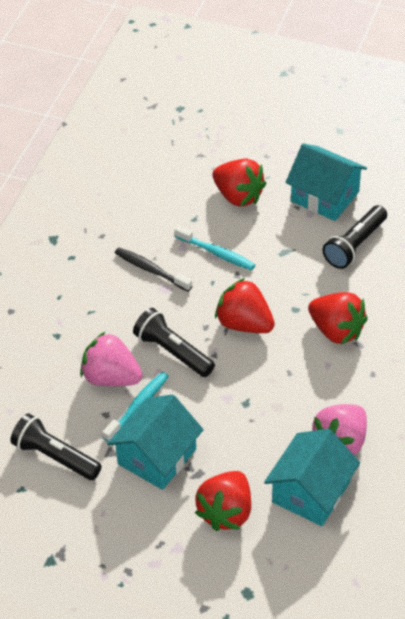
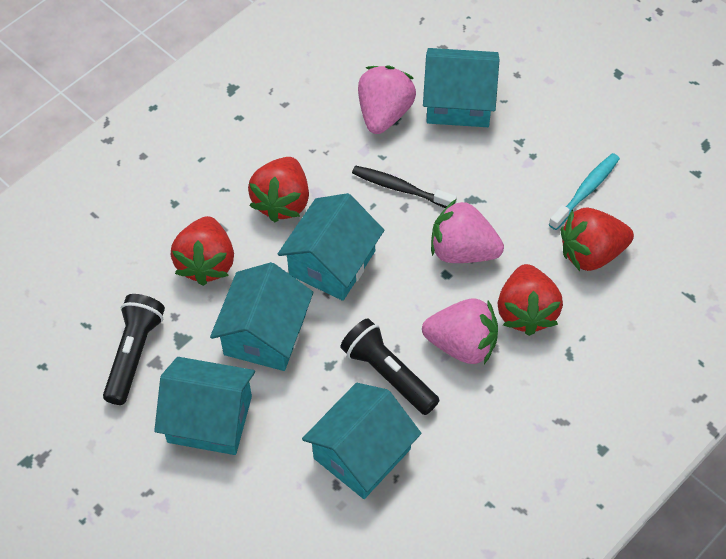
black flashlight: [10,413,102,480] [133,308,215,377] [322,205,387,269] = 3 -> [103,294,165,405] [340,318,440,415] = 2
pink strawberry: [80,331,143,386] [312,404,367,455] = 2 -> [358,65,416,134] [422,298,498,364] [431,199,504,263] = 3
turquoise house: [107,394,204,490] [264,429,360,526] [285,144,367,221] = 3 -> [154,357,255,455] [210,262,313,371] [277,193,384,301] [302,383,421,499] [423,48,499,127] = 5
turquoise toothbrush: [102,372,169,442] [175,225,255,271] = 2 -> [549,153,620,230] = 1

